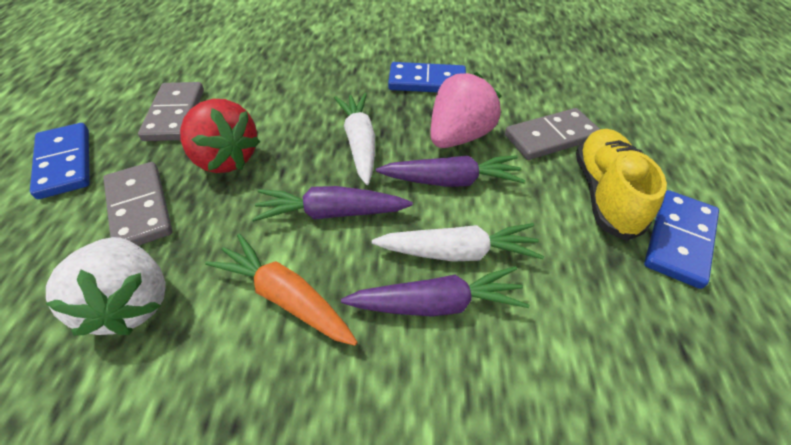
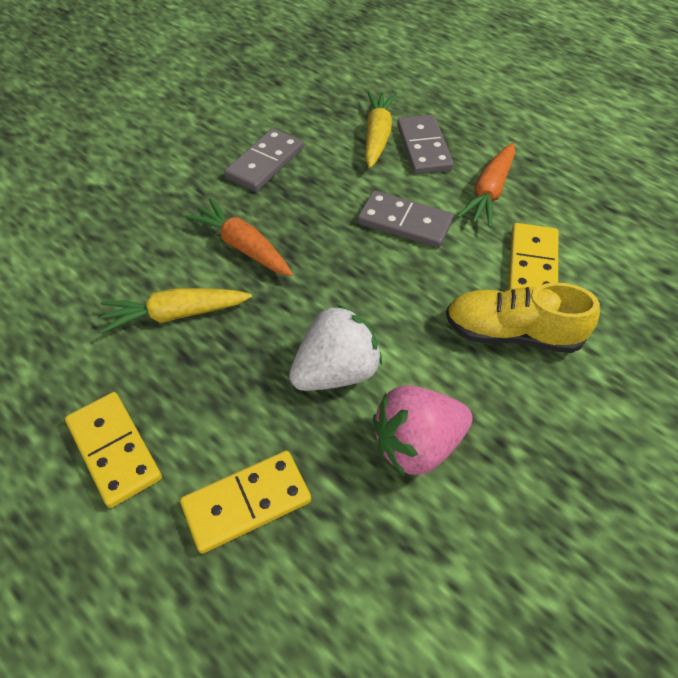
blue domino: [30,123,90,199] [388,62,466,92] [644,190,719,289] = 3 -> none = 0
orange carrot: [205,234,358,346] = 1 -> [185,198,293,276] [457,143,515,227] = 2
purple carrot: [252,186,413,222] [341,266,530,317] [376,155,525,187] = 3 -> none = 0
red strawberry: [180,99,260,173] = 1 -> none = 0
white carrot: [334,93,375,185] [372,223,544,262] = 2 -> none = 0
yellow carrot: none = 0 -> [101,288,252,333] [365,92,397,168] = 2
yellow domino: none = 0 -> [65,392,162,508] [180,451,311,554] [508,223,558,290] = 3

